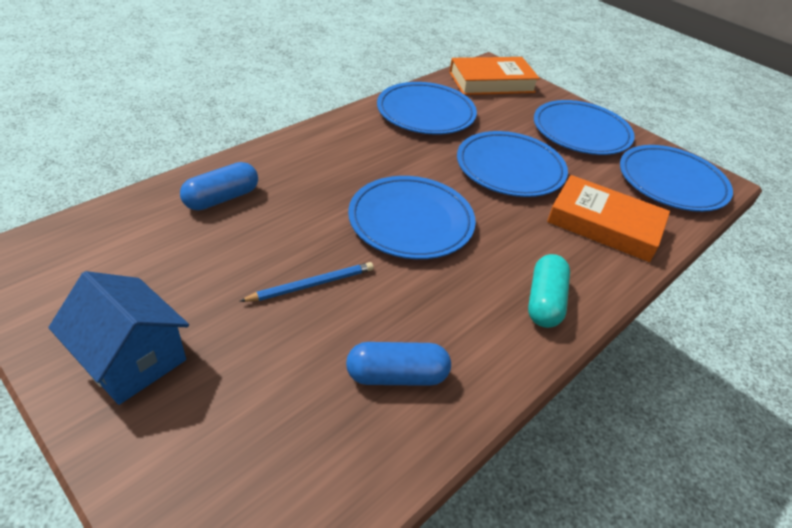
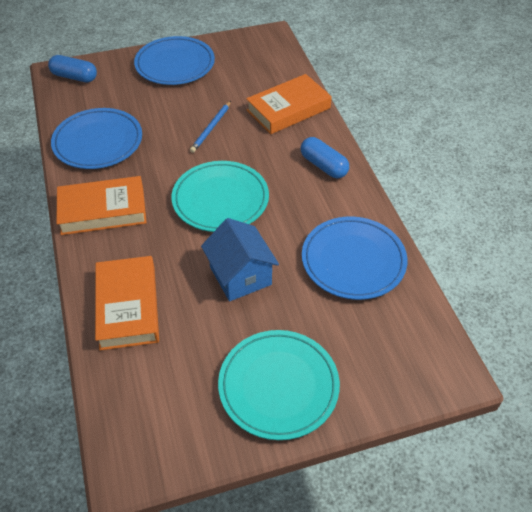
blue plate: [348,176,476,259] [377,82,477,135] [457,131,568,197] [534,100,635,155] [620,145,733,212] = 5 -> [51,108,142,169] [134,36,215,85] [302,217,407,300] = 3
orange book: [449,57,540,95] [547,175,670,262] = 2 -> [56,176,147,235] [95,256,159,350] [246,74,332,134] = 3
turquoise capsule: [528,254,570,328] = 1 -> none = 0
turquoise plate: none = 0 -> [172,161,269,232] [218,330,340,440] = 2

